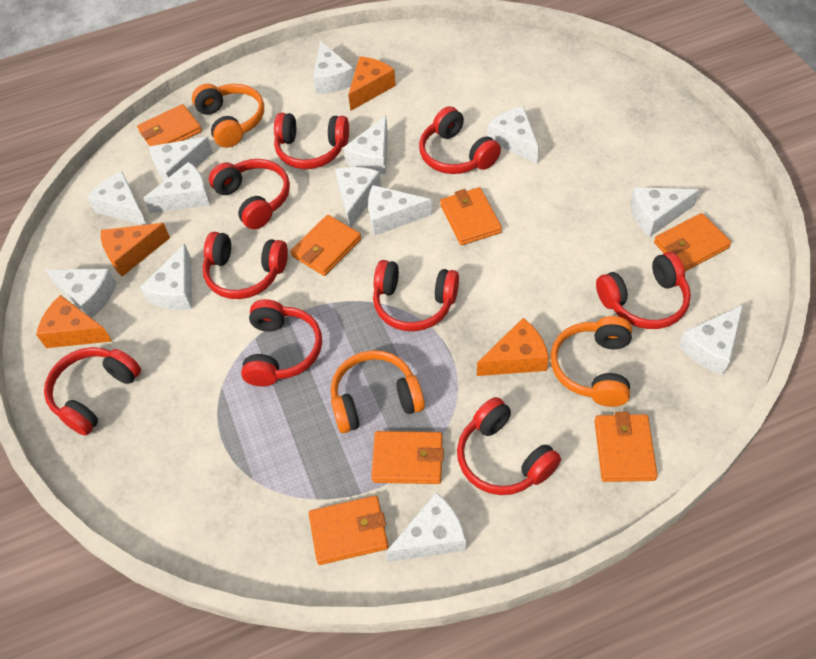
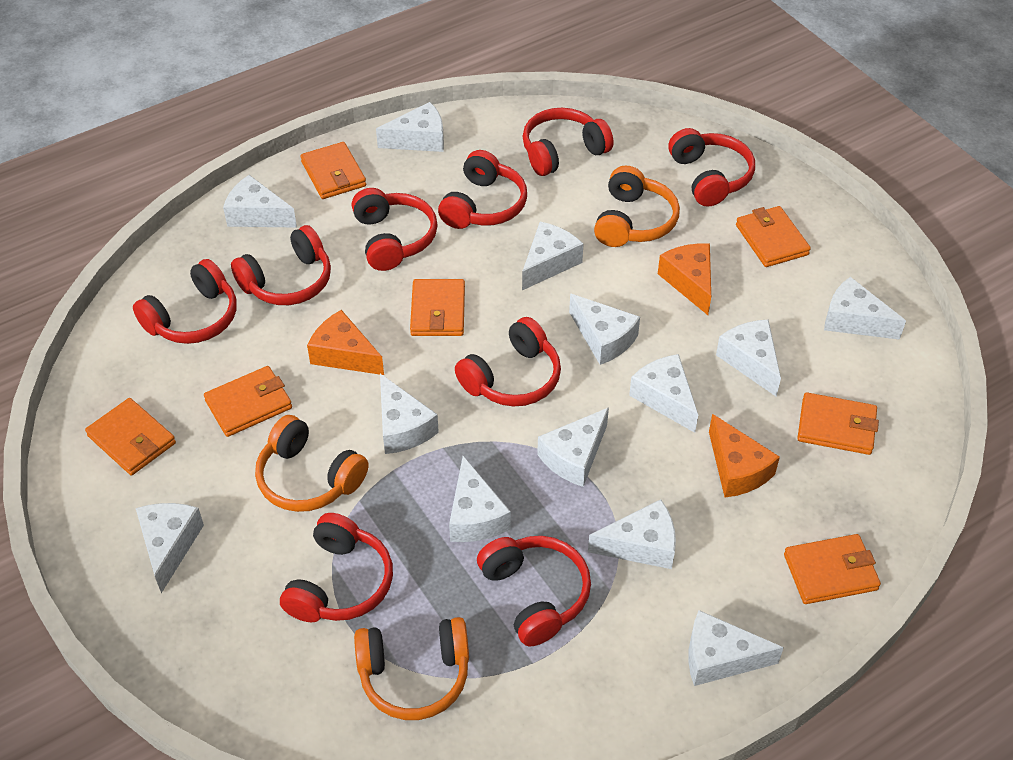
orange cheese: [36,295,112,348] [101,223,170,277] [348,56,396,111] [477,318,549,376] = 4 -> [307,310,384,375] [658,243,711,315] [709,414,780,497] = 3

